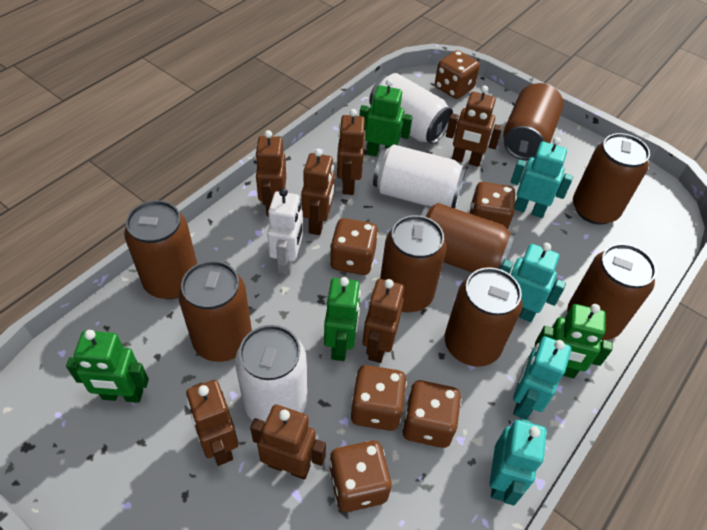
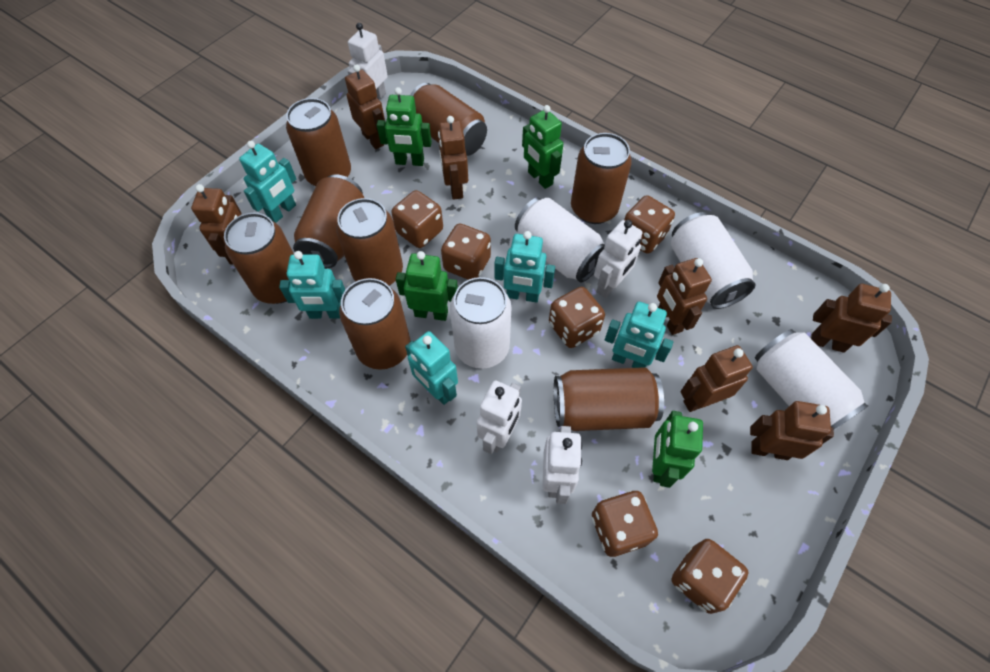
turquoise robot: [490,419,547,506] [501,243,566,322] [511,137,573,218] [513,336,571,420] = 4 -> [239,141,296,223] [279,251,345,319] [405,331,458,405] [494,231,555,303] [605,302,673,368] = 5
white can: [235,325,307,422] [369,73,453,144] [373,145,467,208] = 3 -> [450,277,512,369] [515,198,605,283] [671,212,756,309] [755,329,868,431] = 4
white robot: [267,188,303,275] = 1 -> [348,23,388,99] [476,380,522,454] [542,426,582,504] [594,220,643,298] = 4

